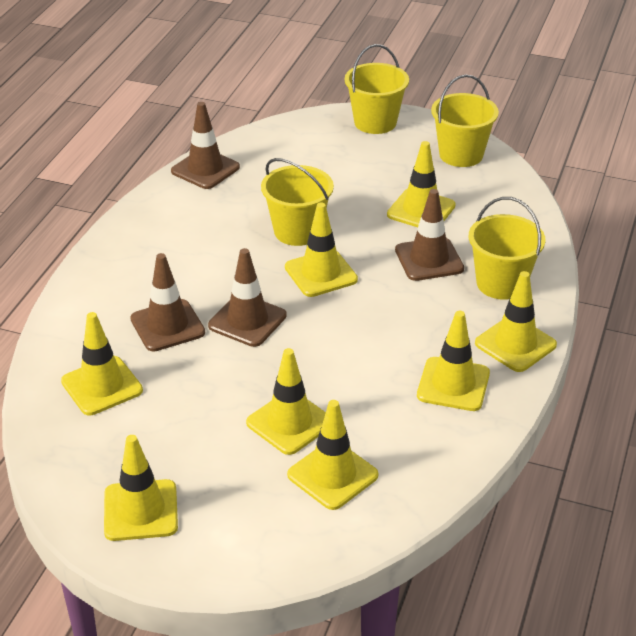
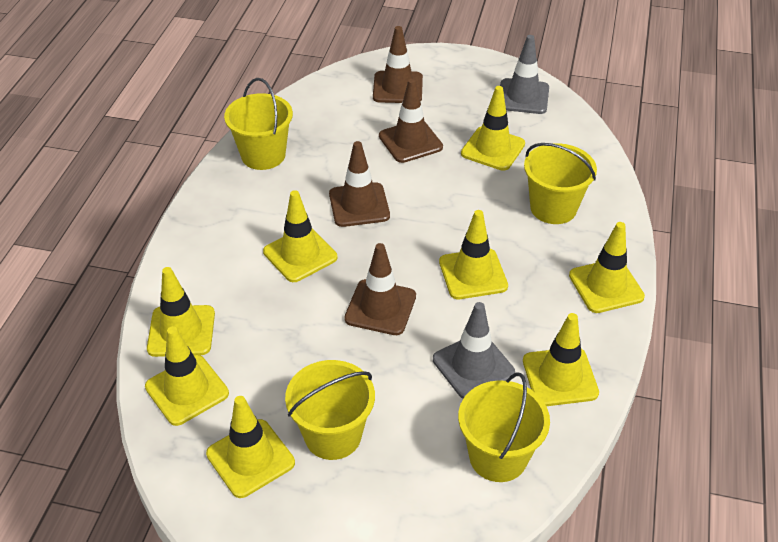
grey traffic cone: none = 0 -> [433,302,515,398] [500,35,549,114] = 2

